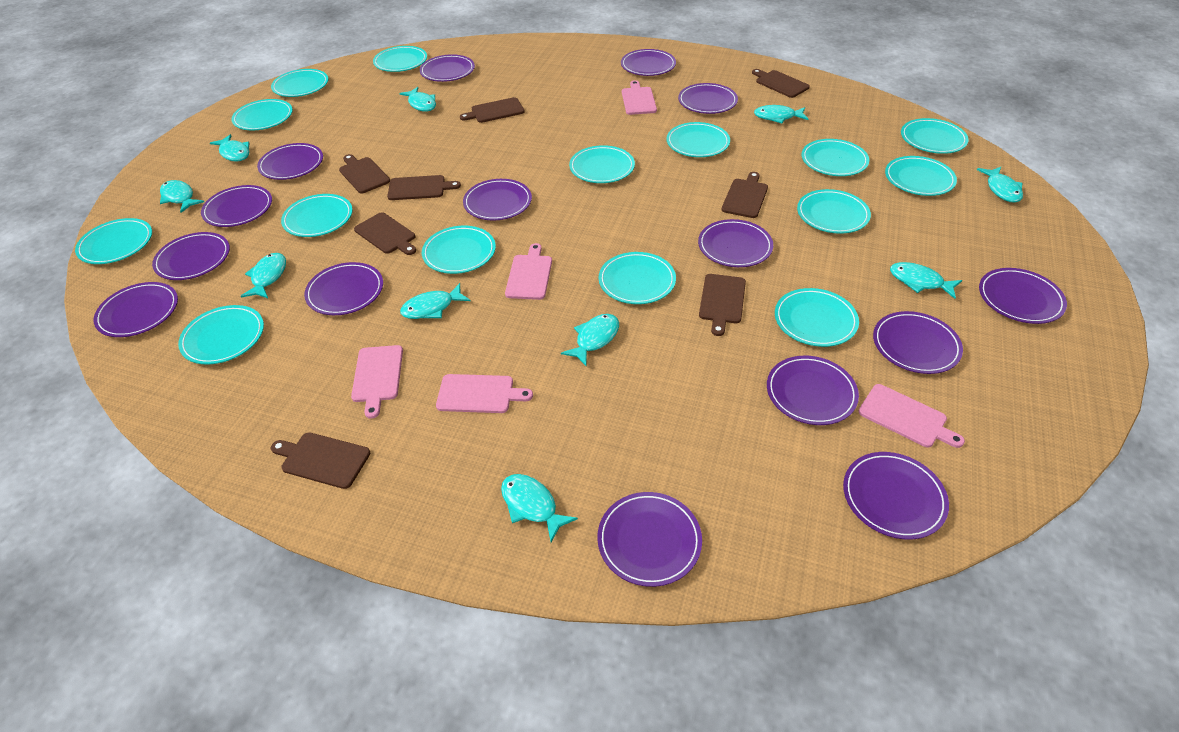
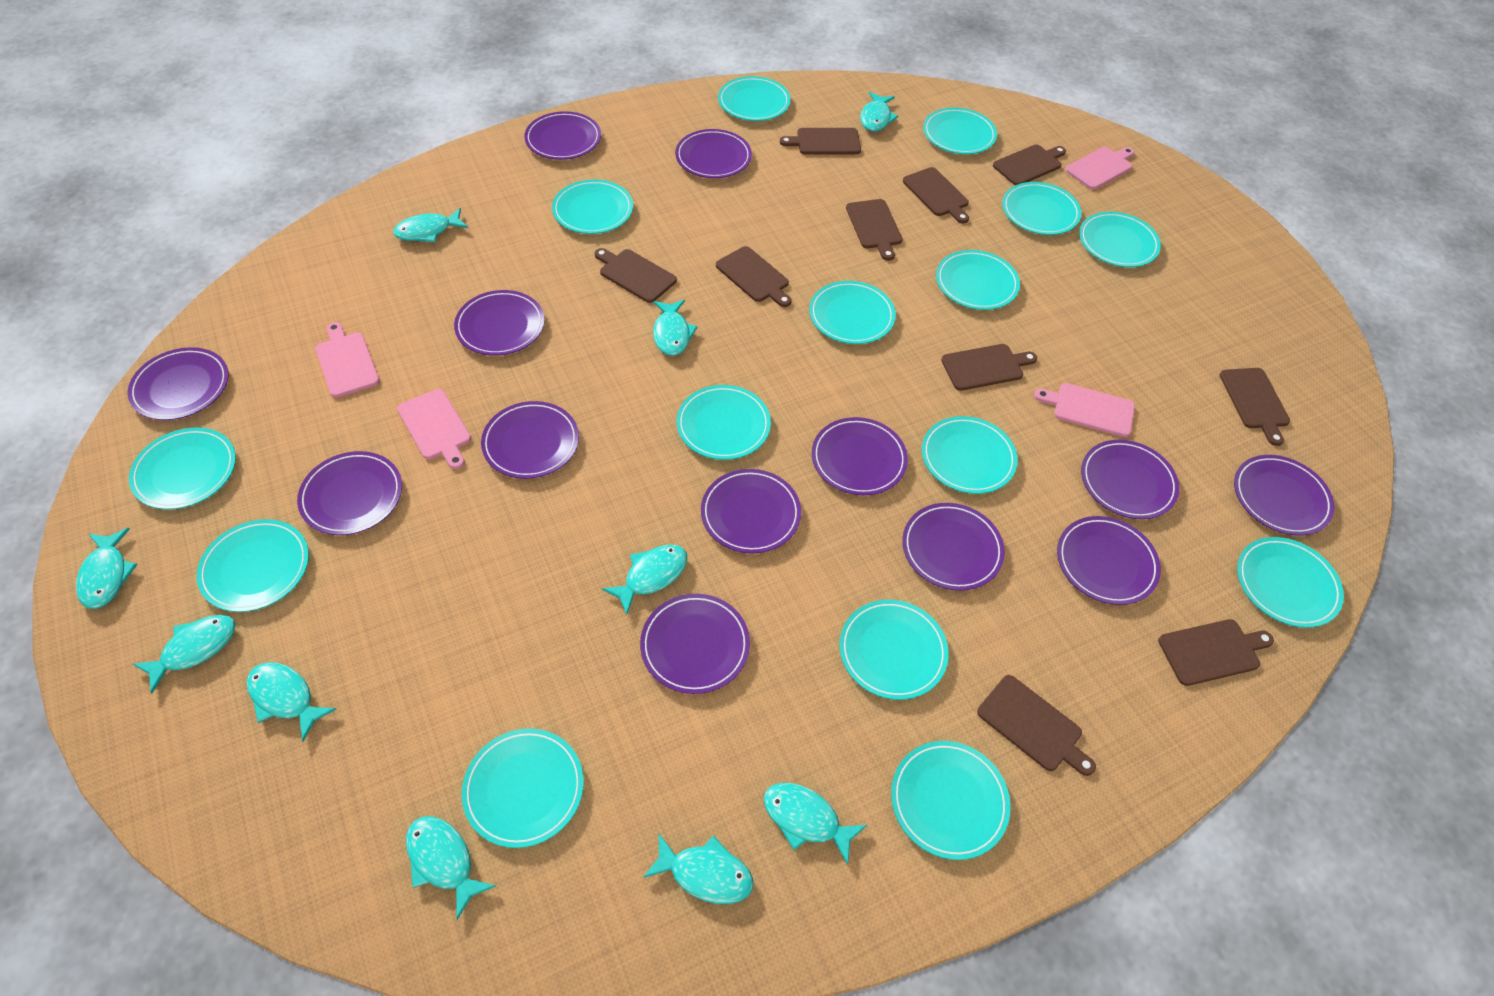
brown cutting board: [271,432,370,489] [339,154,390,193] [354,212,416,255] [387,175,461,200] [460,97,525,123] [699,274,746,336] [722,172,768,218] [752,69,810,98] = 8 -> [594,248,677,303] [716,246,792,307] [780,128,861,155] [846,199,903,261] [903,167,969,224] [941,344,1037,391] [977,675,1096,776] [993,145,1066,185] [1158,619,1274,686] [1220,368,1290,446] = 10
pink cutting board: [351,345,403,419] [436,374,533,413] [505,243,552,300] [622,80,657,115] [858,384,965,448] = 5 -> [315,322,380,398] [397,389,471,469] [1034,383,1135,437] [1065,147,1134,190] = 4
purple plate: [94,282,178,337] [152,232,230,280] [201,185,272,227] [257,143,323,180] [304,262,383,315] [420,54,475,82] [463,179,532,220] [597,492,702,587] [621,49,676,76] [678,83,738,114] [698,219,773,267] [767,356,859,425] [843,452,949,539] [873,311,963,374] [979,268,1067,324] = 15 -> [128,347,229,420] [297,451,402,535] [454,290,545,356] [481,401,579,479] [524,111,601,160] [640,594,750,694] [675,129,752,178] [701,469,801,553] [812,417,908,495] [902,503,1005,591] [1057,516,1161,605] [1081,440,1179,519] [1234,455,1335,535] = 13

